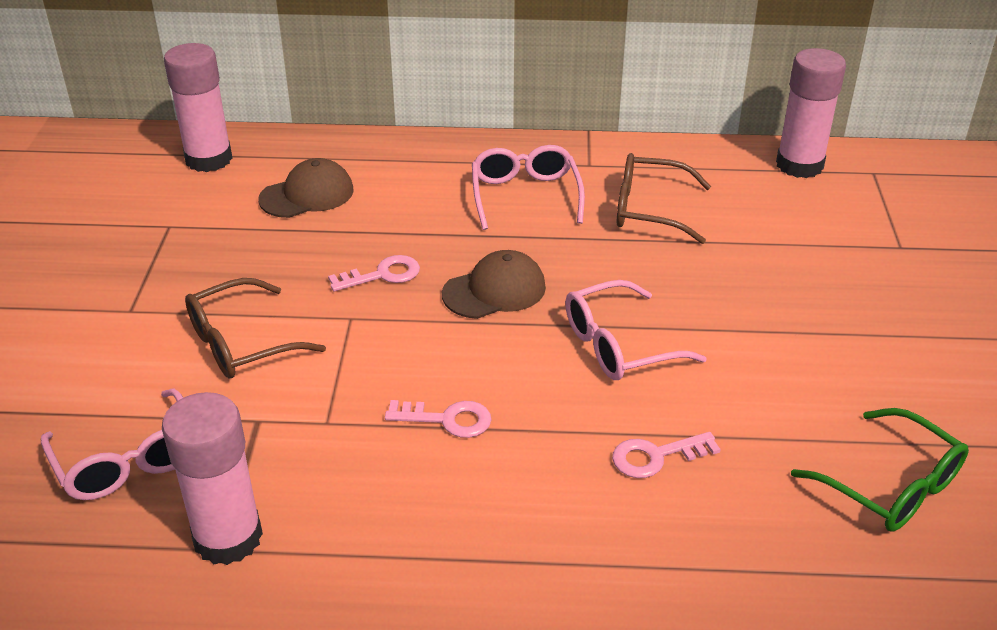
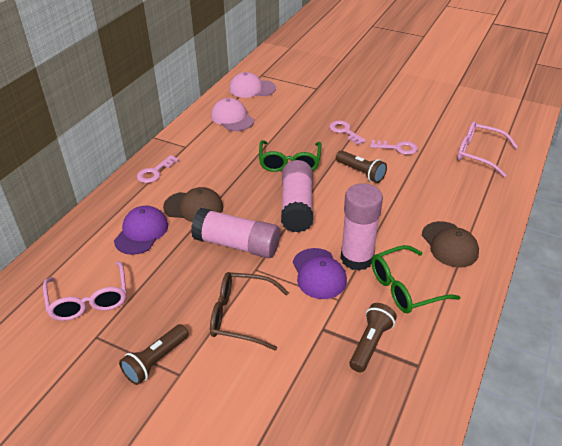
brown flashlight: none = 0 -> [119,324,189,385] [336,150,387,183] [349,303,397,372] = 3
brown glasses: [185,278,326,378] [617,153,711,244] = 2 -> [210,272,289,351] = 1
green glasses: [791,408,969,532] = 1 -> [259,140,322,172] [372,245,460,313] = 2
pink cap: none = 0 -> [211,98,254,131] [229,72,276,98] = 2
pink glasses: [41,389,183,500] [472,145,585,230] [565,280,707,380] = 3 -> [43,262,126,321] [457,121,518,177] = 2
purple cap: none = 0 -> [114,206,168,255] [293,248,347,299] = 2

